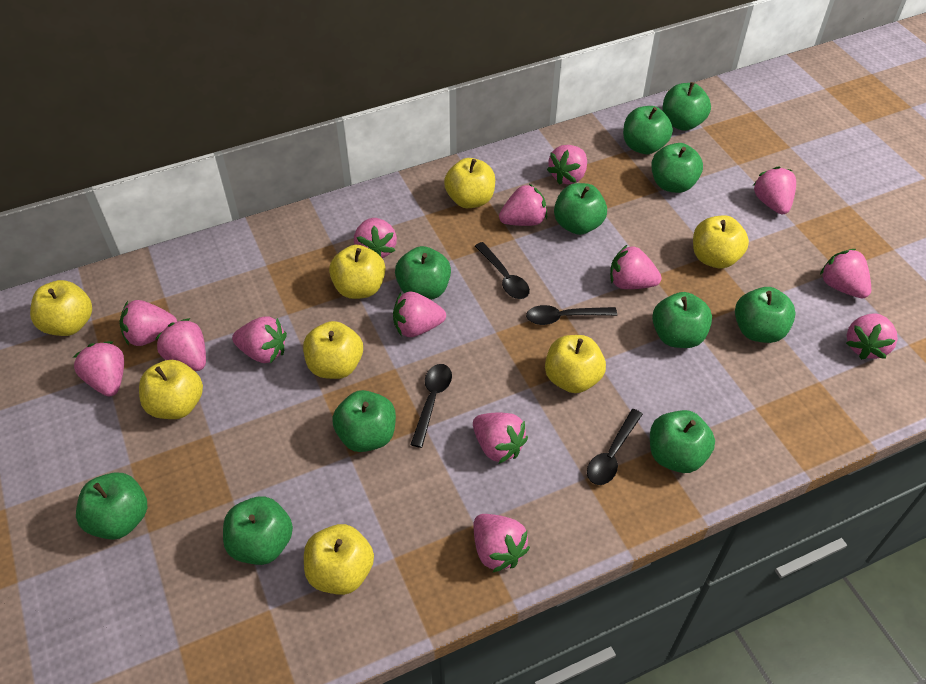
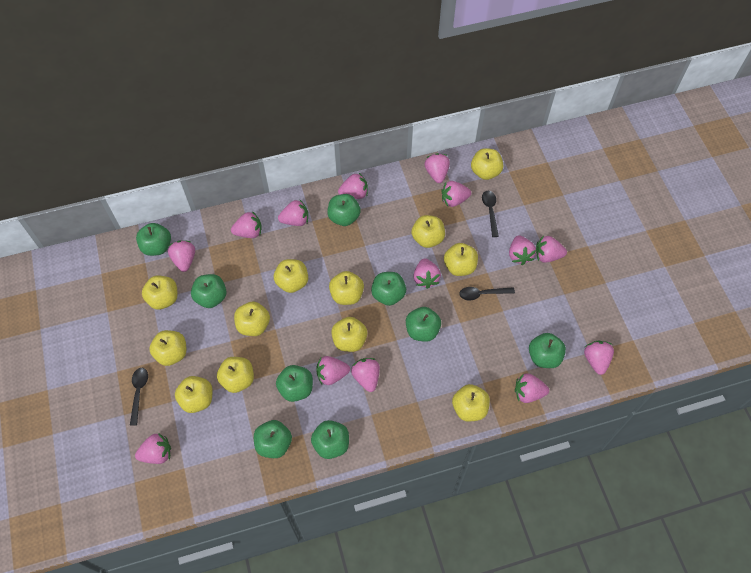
black spoon: [410,364,452,448] [475,242,530,299] [526,305,617,325] [587,409,643,485] = 4 -> [130,368,148,426] [459,287,515,300] [482,191,499,237] = 3
green apple: [76,473,147,540] [223,496,293,565] [332,390,396,452] [395,246,451,300] [554,183,607,235] [623,106,673,154] [650,410,715,473] [651,143,703,193] [652,292,712,348] [662,82,711,131] [735,287,796,343] = 11 -> [136,223,171,256] [191,274,227,308] [254,420,292,458] [276,365,313,402] [311,420,349,459] [327,194,361,226] [371,272,406,306] [406,307,441,342] [529,333,566,368] = 9
yellow apple: [30,280,92,336] [139,360,203,419] [303,321,363,379] [304,524,374,595] [329,245,385,299] [444,158,495,208] [545,335,606,393] [693,215,749,268] = 8 -> [142,276,177,310] [149,330,187,366] [175,376,213,413] [217,357,254,393] [234,301,270,336] [274,259,308,293] [329,271,364,305] [331,317,367,352] [412,215,445,248] [444,243,478,276] [452,384,490,422] [471,148,503,180] = 12

